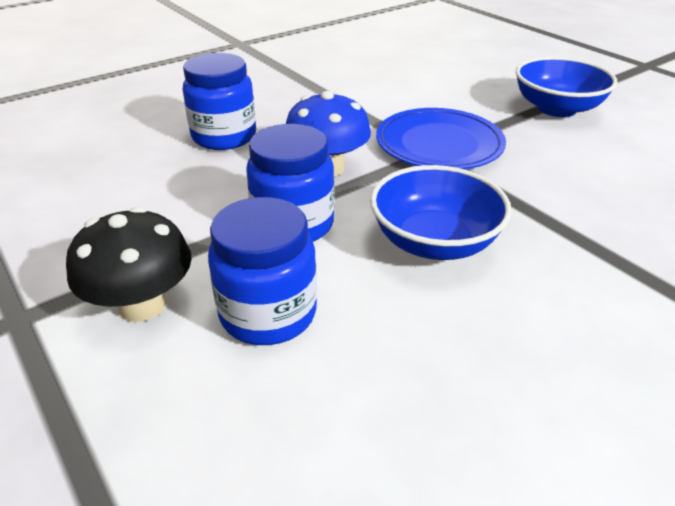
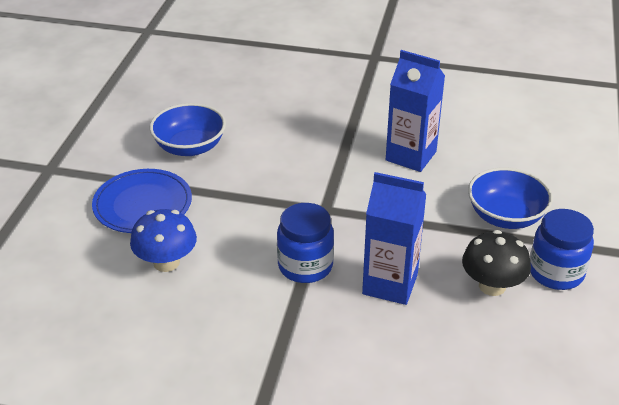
blue carton: none = 0 -> [362,172,427,305] [386,50,445,172] = 2
blue jar: [183,53,256,150] [208,197,317,345] [246,124,335,242] = 3 -> [277,203,334,283] [530,209,594,290] = 2

